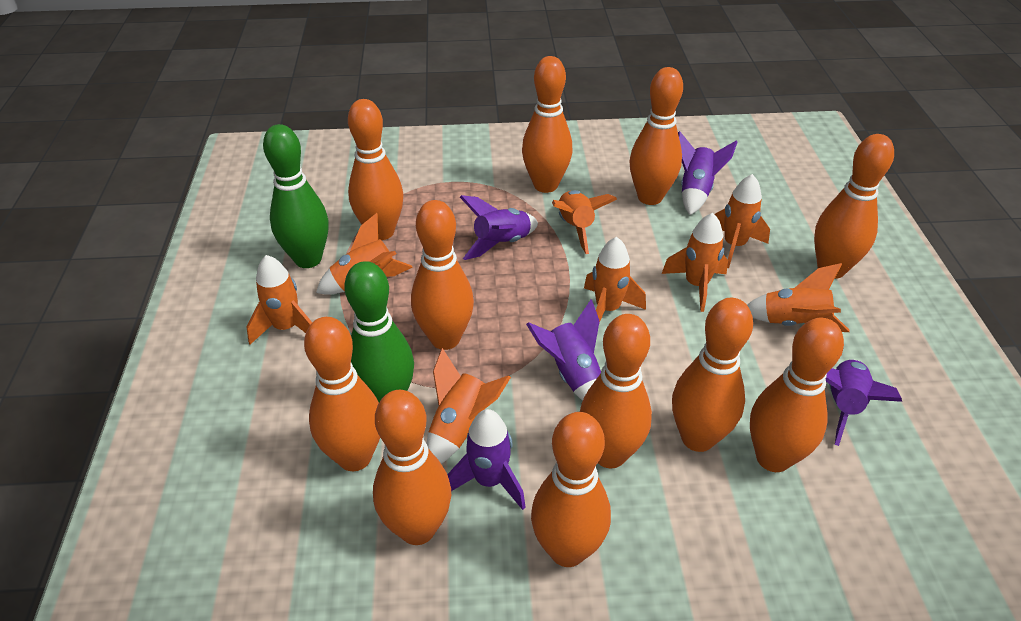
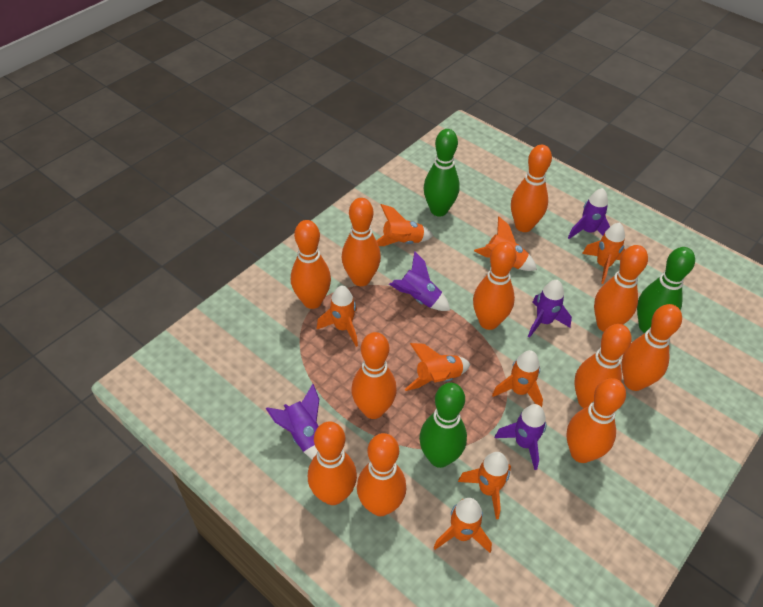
green bowling pin: [263,124,329,268] [344,261,414,402] = 2 -> [419,383,467,468] [424,129,460,216] [637,247,695,333] = 3

